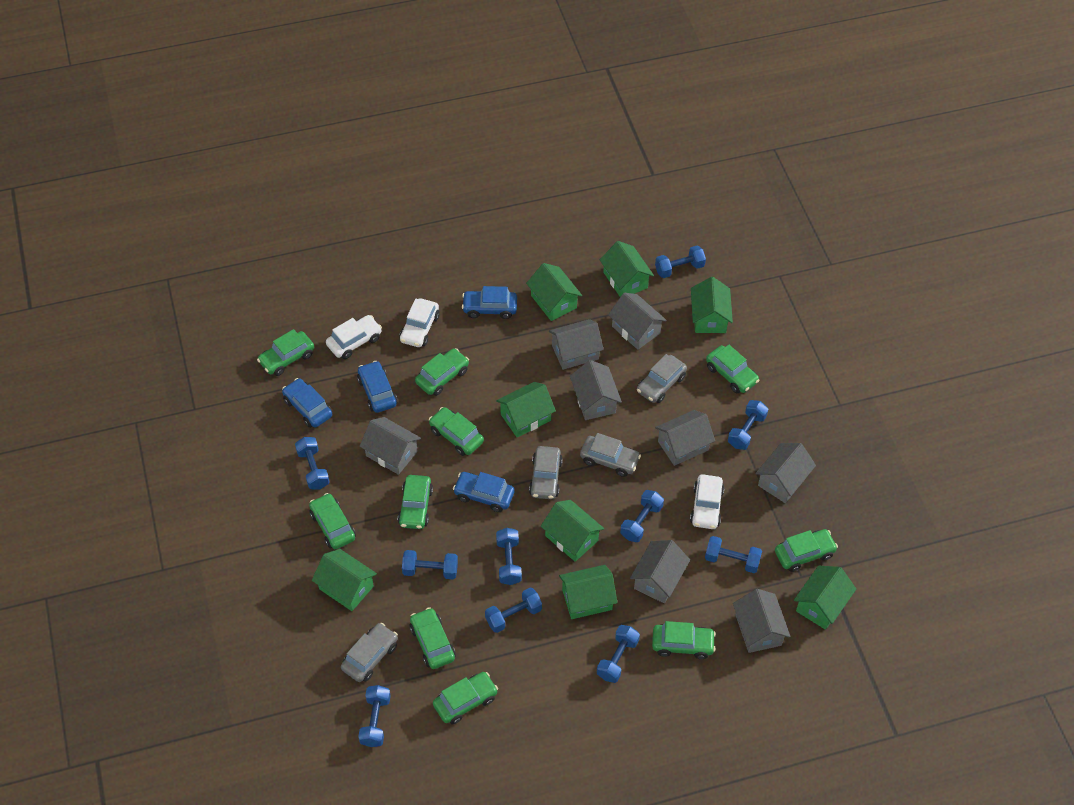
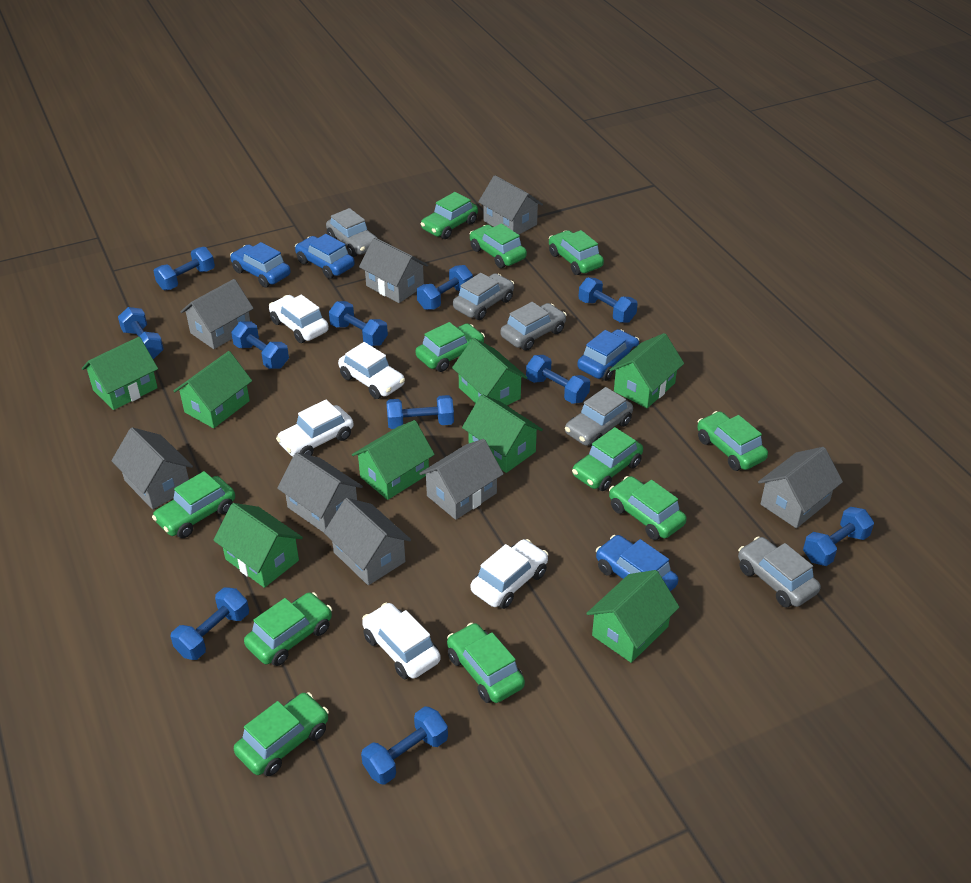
blue dumbbell: [295,437,329,489] [358,685,391,747] [402,550,458,579] [485,588,542,633] [496,528,522,585] [597,625,640,683] [620,490,664,542] [655,246,706,278] [705,536,762,573] [728,400,768,450] = 10 -> [118,307,164,359] [154,247,215,290] [170,587,249,660] [231,321,289,369] [329,301,388,346] [361,706,448,785] [386,395,454,429] [417,265,473,310] [526,355,590,404] [578,277,638,323] [803,507,874,566] = 11
green car: [257,329,314,376] [309,493,356,549] [398,475,433,529] [410,607,456,669] [415,348,469,396] [429,407,484,456] [433,672,498,724] [652,621,716,659] [706,345,760,393] [775,529,838,572] = 10 -> [152,471,235,538] [234,692,329,776] [244,592,332,666] [416,322,485,372] [420,192,478,239] [447,623,525,703] [469,224,527,268] [549,230,604,275] [572,427,643,491] [609,476,687,540] [697,411,768,471] = 11
grey car: [341,623,398,682] [529,446,563,499] [580,433,641,477] [637,354,687,403] = 4 -> [326,208,378,257] [453,273,514,320] [501,302,567,351] [565,387,633,447] [738,537,821,608] = 5
white car: [326,315,382,359] [400,298,440,347] [690,474,724,529] = 3 -> [269,294,329,343] [276,400,354,457] [338,342,405,399] [362,603,441,679] [471,539,548,609] = 5

